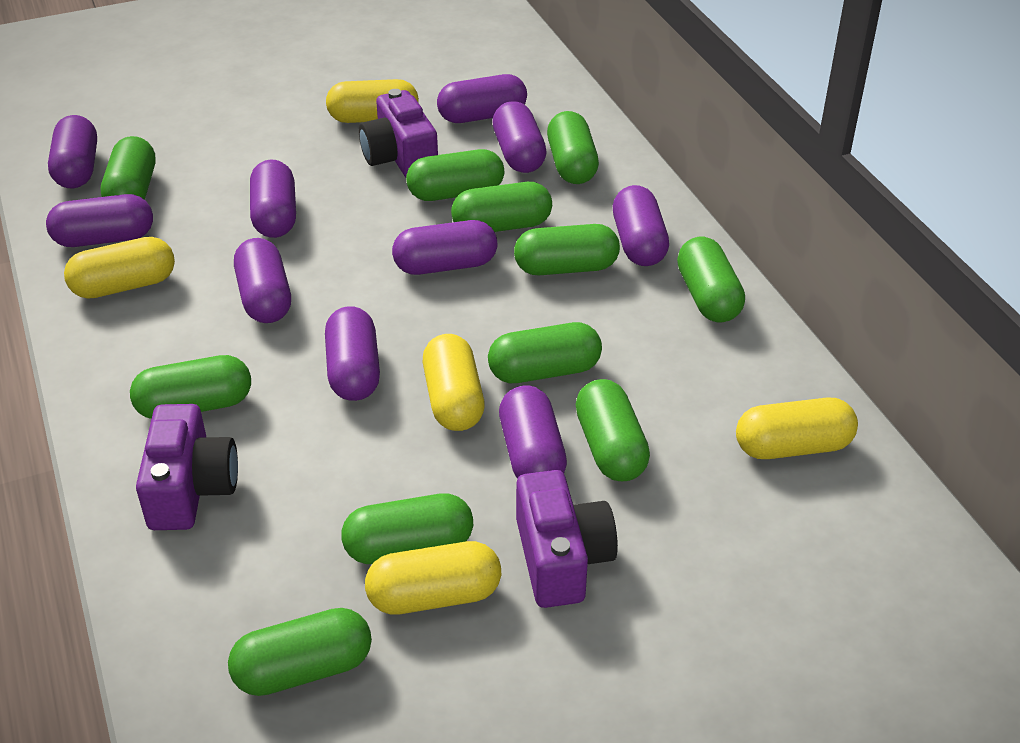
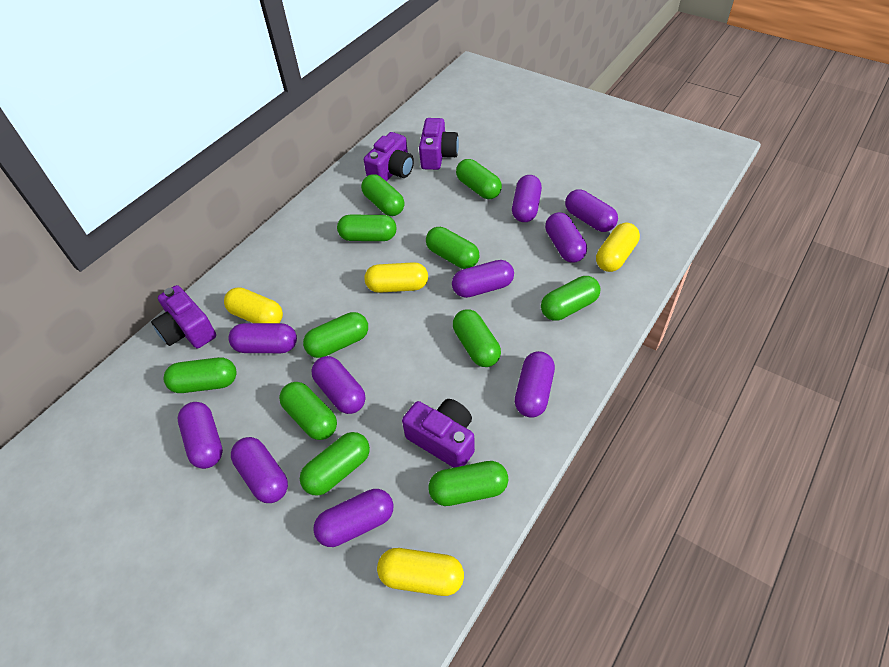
purple camera: [136,404,238,530] [359,89,438,177] [516,470,618,608] = 3 -> [151,285,216,348] [364,132,414,182] [402,399,475,468] [419,118,459,170] = 4
yellow capsule: [64,237,175,299] [326,79,419,123] [365,541,501,614] [423,334,485,431] [736,398,858,459] = 5 -> [224,287,283,323] [365,262,428,293] [377,548,464,596] [596,223,640,272] = 4

